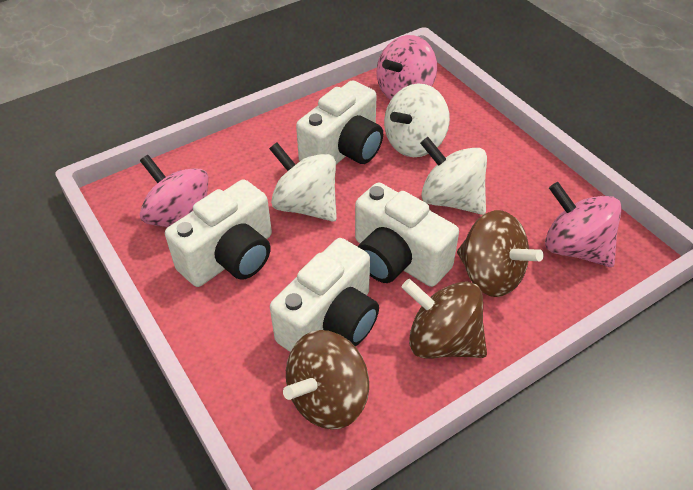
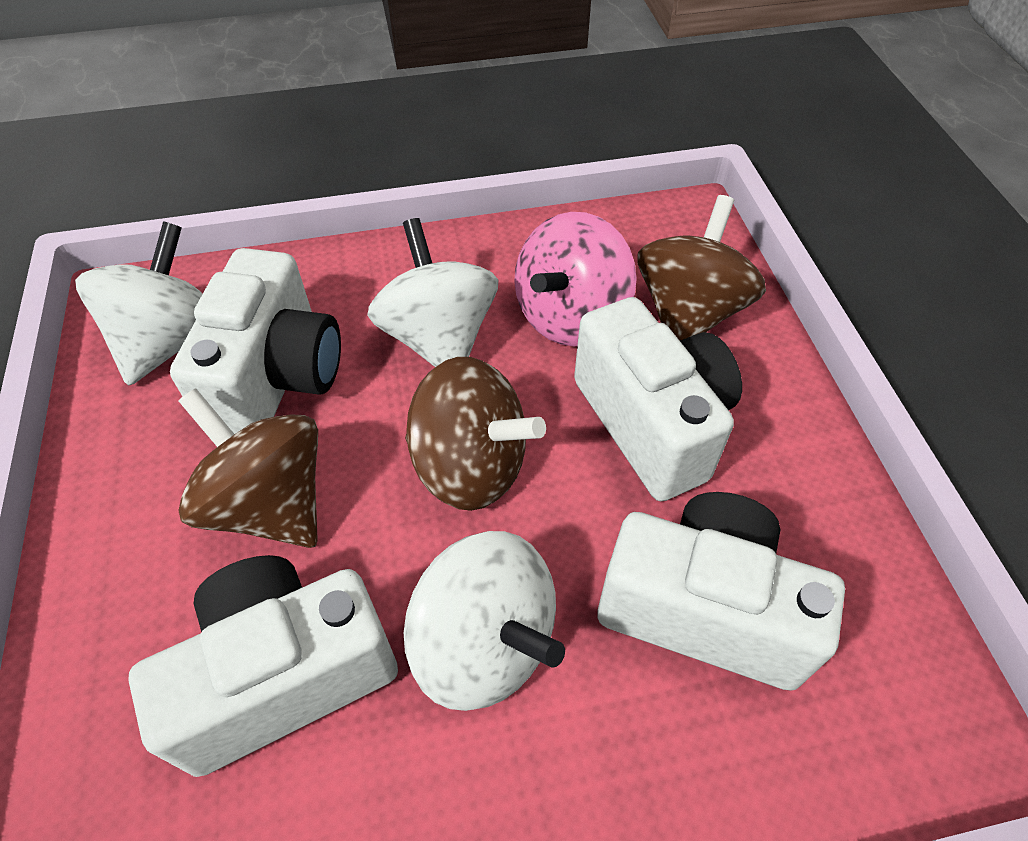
pink spinning top: [140,155,208,227] [376,35,437,100] [545,182,622,267] = 3 -> [514,212,637,346] = 1

